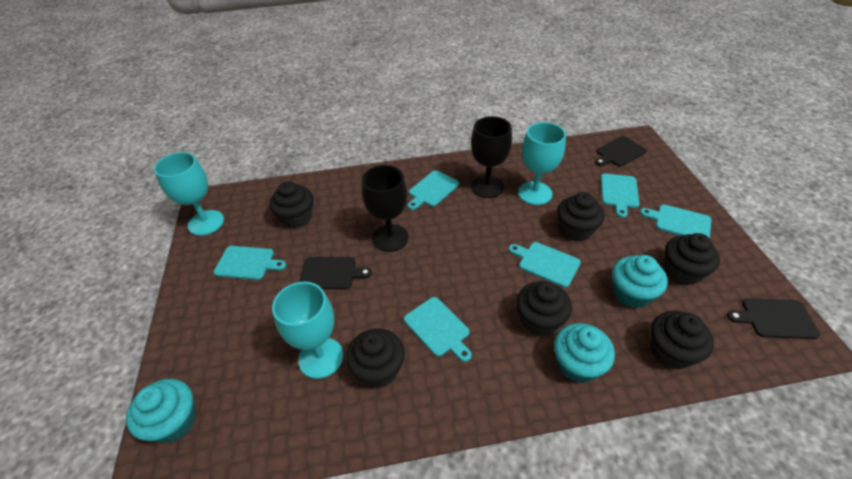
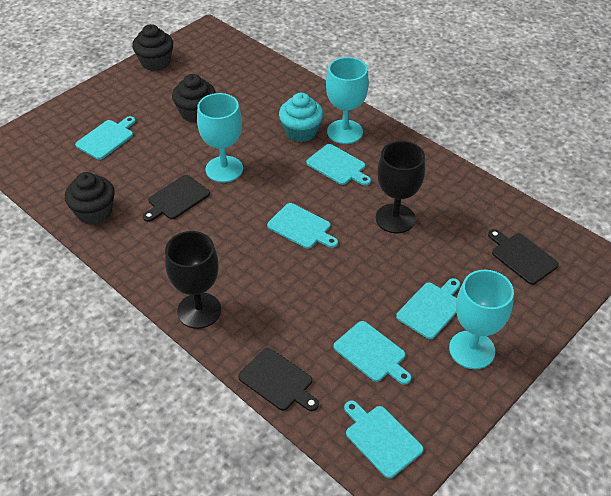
black cupcake: [269,181,314,228] [346,328,405,388] [517,281,572,336] [557,192,605,241] [650,311,714,370] [664,233,720,286] = 6 -> [65,172,115,225] [132,24,173,71] [172,74,216,123] = 3
turquoise cupcake: [126,379,196,443] [554,323,615,383] [612,255,668,308] = 3 -> [279,93,323,142] = 1

